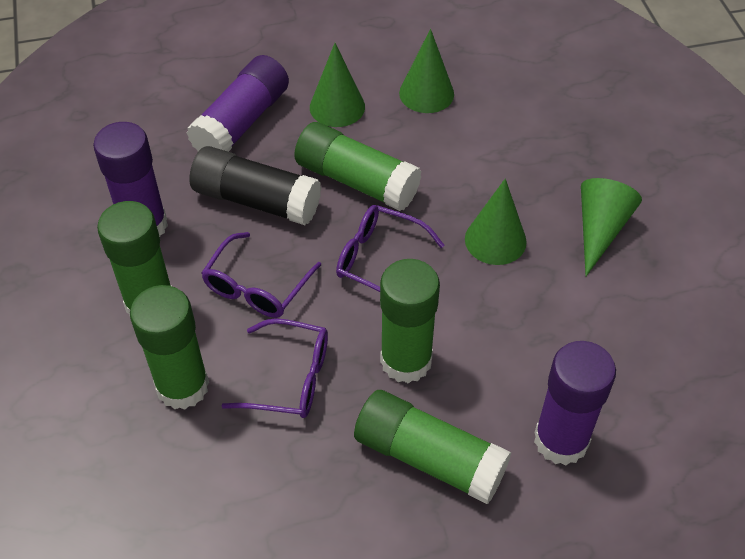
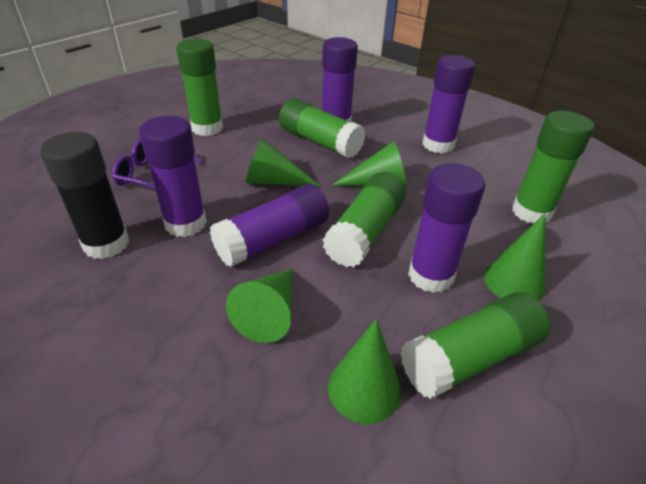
green cone: [310,43,365,127] [399,29,454,113] [465,179,527,265] [581,178,642,276] = 4 -> [226,269,293,343] [245,138,321,187] [328,319,401,424] [332,141,407,187] [484,213,546,301] = 5
purple glasses: [201,232,321,318] [222,318,328,418] [336,205,444,292] = 3 -> [112,138,202,190] = 1
purple glue stick: [93,122,168,237] [187,55,289,152] [534,341,616,465] = 3 -> [139,116,207,237] [210,184,329,267] [322,37,358,122] [408,163,485,293] [423,55,475,154] = 5

